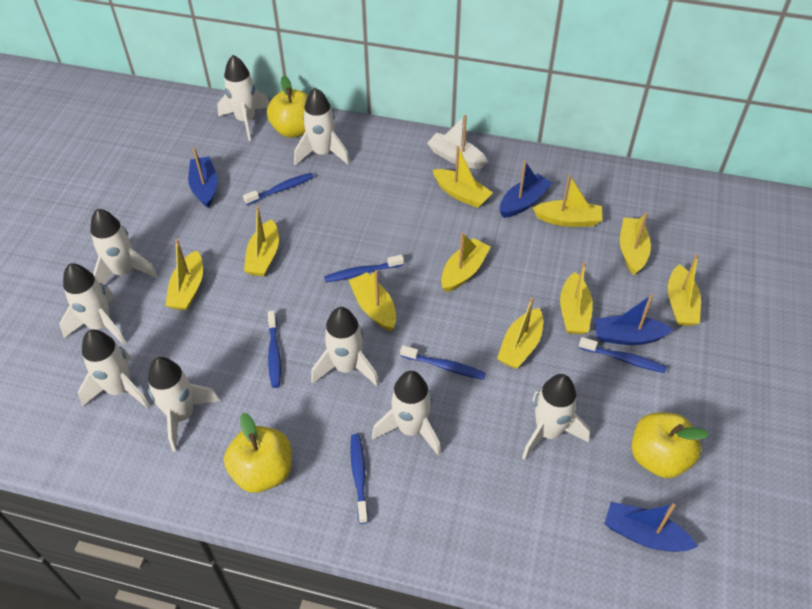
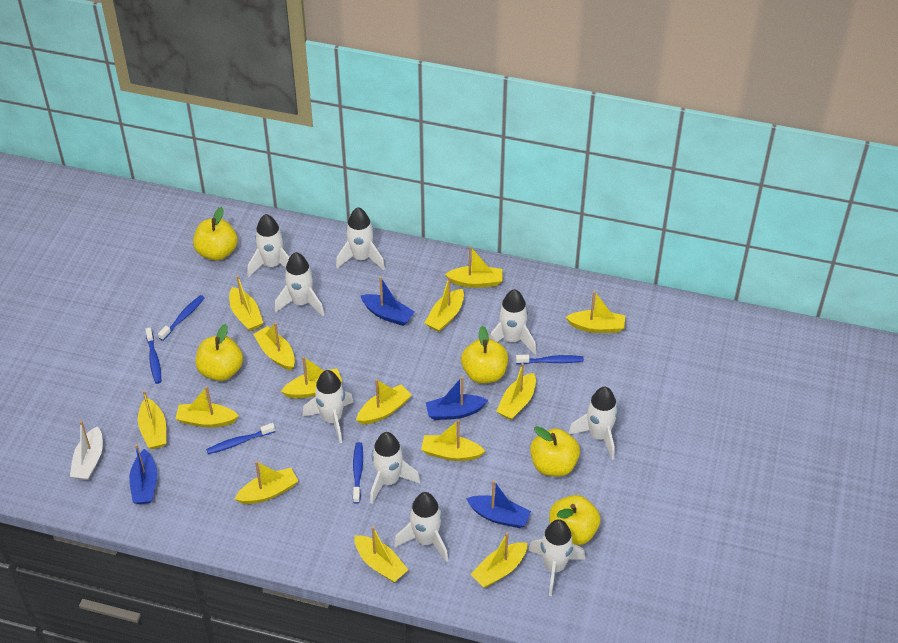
blue toothbrush: [243,173,314,205] [268,310,281,388] [324,255,404,282] [350,434,368,524] [400,345,486,380] [579,337,667,373] = 6 -> [145,328,161,384] [158,295,204,341] [206,423,275,454] [353,442,363,504] [516,355,584,364] = 5
yellow apple: [224,413,292,493] [267,75,308,138] [632,412,709,478] = 3 -> [193,207,238,261] [196,324,243,381] [461,326,508,383] [530,426,580,477] [549,495,601,545] = 5
yellow boat: [165,239,203,310] [244,206,279,276] [349,270,396,331] [433,146,493,208] [441,233,491,292] [497,297,543,369] [532,174,602,227] [560,262,593,334] [620,212,651,275] [668,254,701,326] = 10 -> [138,390,166,449] [175,386,239,428] [229,275,263,331] [235,461,298,504] [253,323,295,370] [281,356,342,398] [355,526,408,582] [356,379,412,425] [421,420,485,461] [425,277,464,332] [445,246,503,288] [471,533,527,588] [496,363,536,420] [566,291,625,333] = 14

